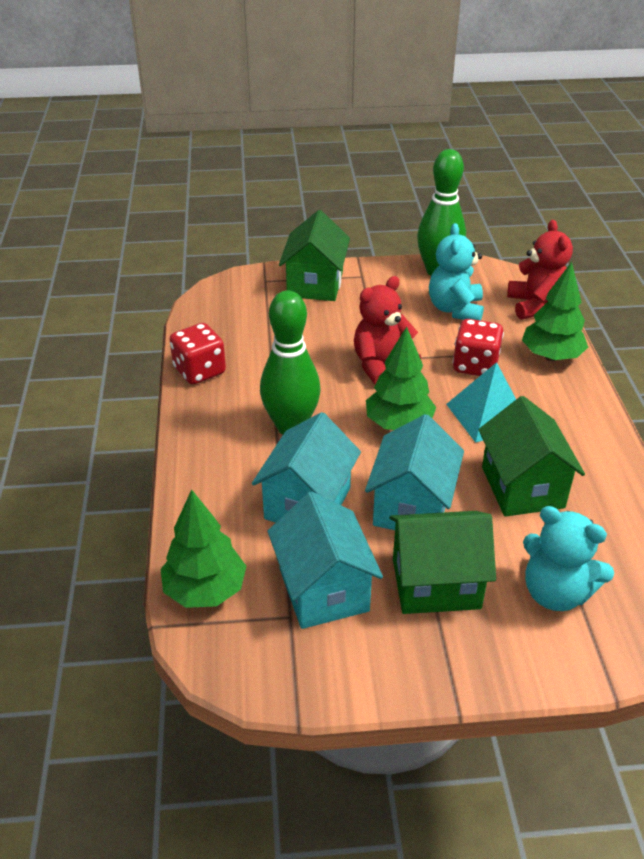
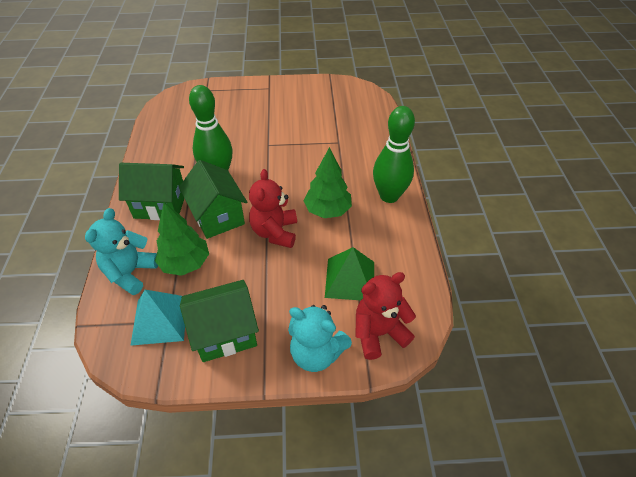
green pyramid: none = 0 -> [325,247,374,300] = 1
green tree: [160,489,246,608] [366,326,436,430] [522,262,588,361] = 3 -> [155,202,209,276] [303,147,352,218] = 2
red dice: [169,323,226,385] [453,319,504,376] = 2 -> none = 0
turquoise house: [252,412,361,523] [268,492,383,629] [365,414,464,530] = 3 -> none = 0

